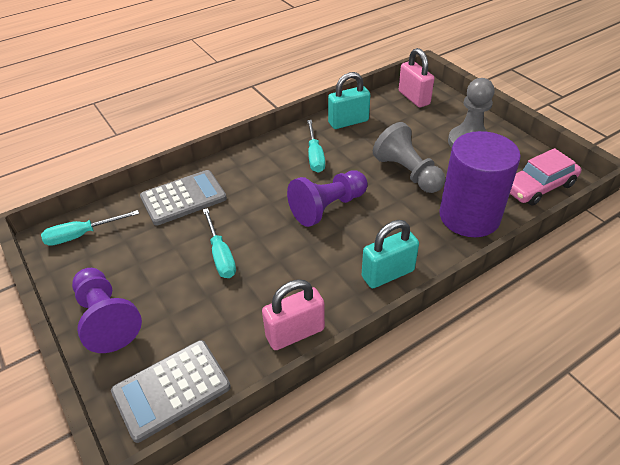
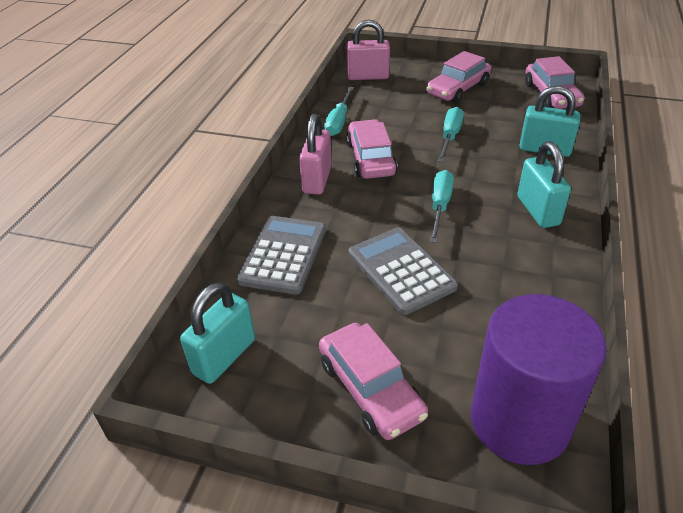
grey pawn: [373,122,445,193] [448,78,495,148] = 2 -> none = 0
pink car: [510,148,581,206] = 1 -> [319,323,428,440] [346,119,397,179] [426,51,491,103] [525,56,584,109] = 4
purple pawn: [72,268,142,353] [287,171,368,227] = 2 -> none = 0
turquoise padlock: [328,72,370,129] [362,220,419,288] = 2 -> [180,282,255,384] [517,141,571,228] [520,86,581,157] = 3

